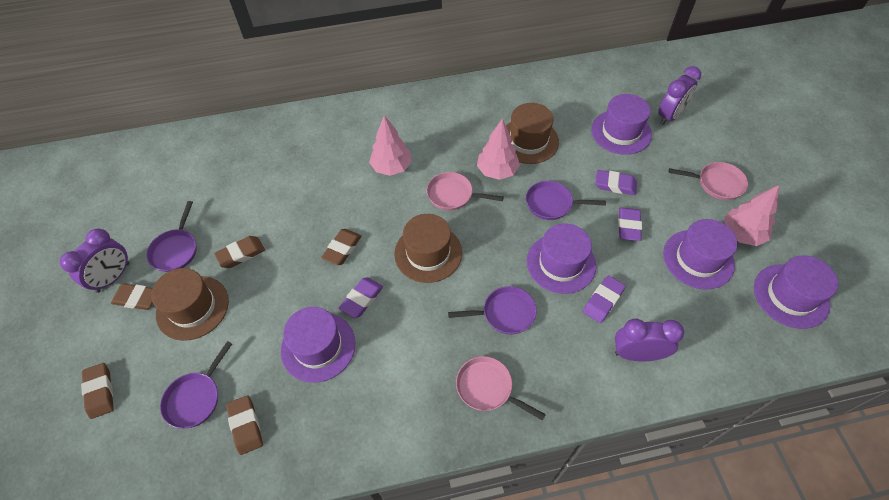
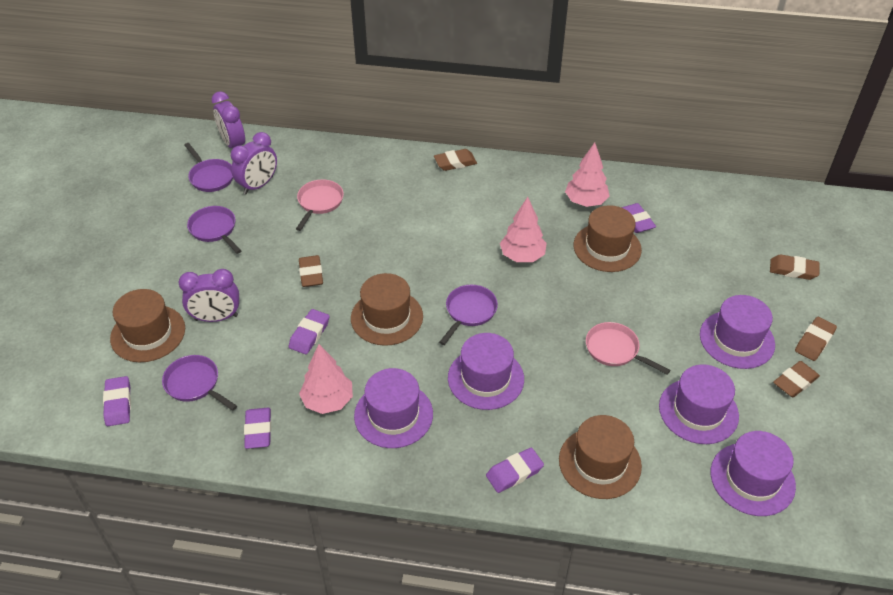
brown hat: [151,268,229,341] [394,214,462,283] [506,103,559,164] = 3 -> [110,289,185,362] [351,273,423,346] [559,415,642,499] [574,205,642,272] = 4
pink pan: [427,172,504,210] [456,356,546,420] [669,162,748,200] = 3 -> [296,179,344,231] [586,322,670,375] = 2
purple eraser: [339,277,383,318] [583,276,626,323] [595,170,637,195] [618,207,642,241] = 4 -> [103,376,131,426] [244,408,271,449] [289,309,330,354] [486,448,544,493] [621,203,656,233] = 5

